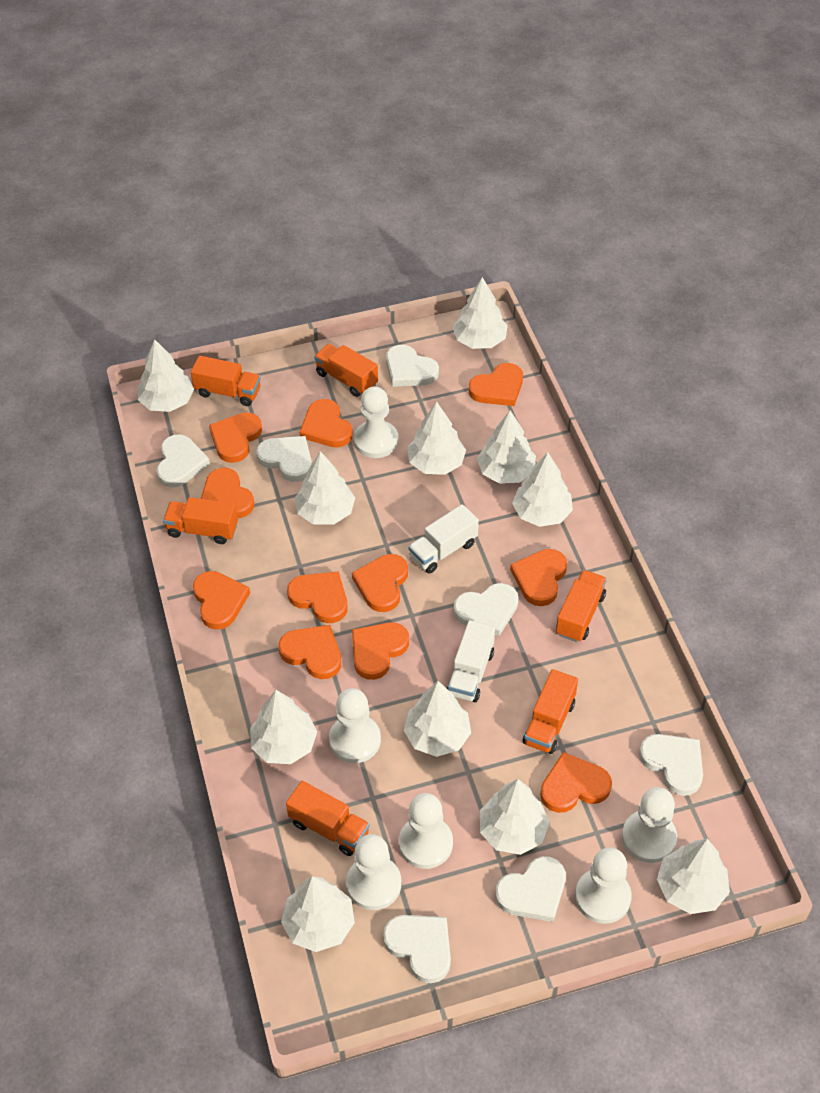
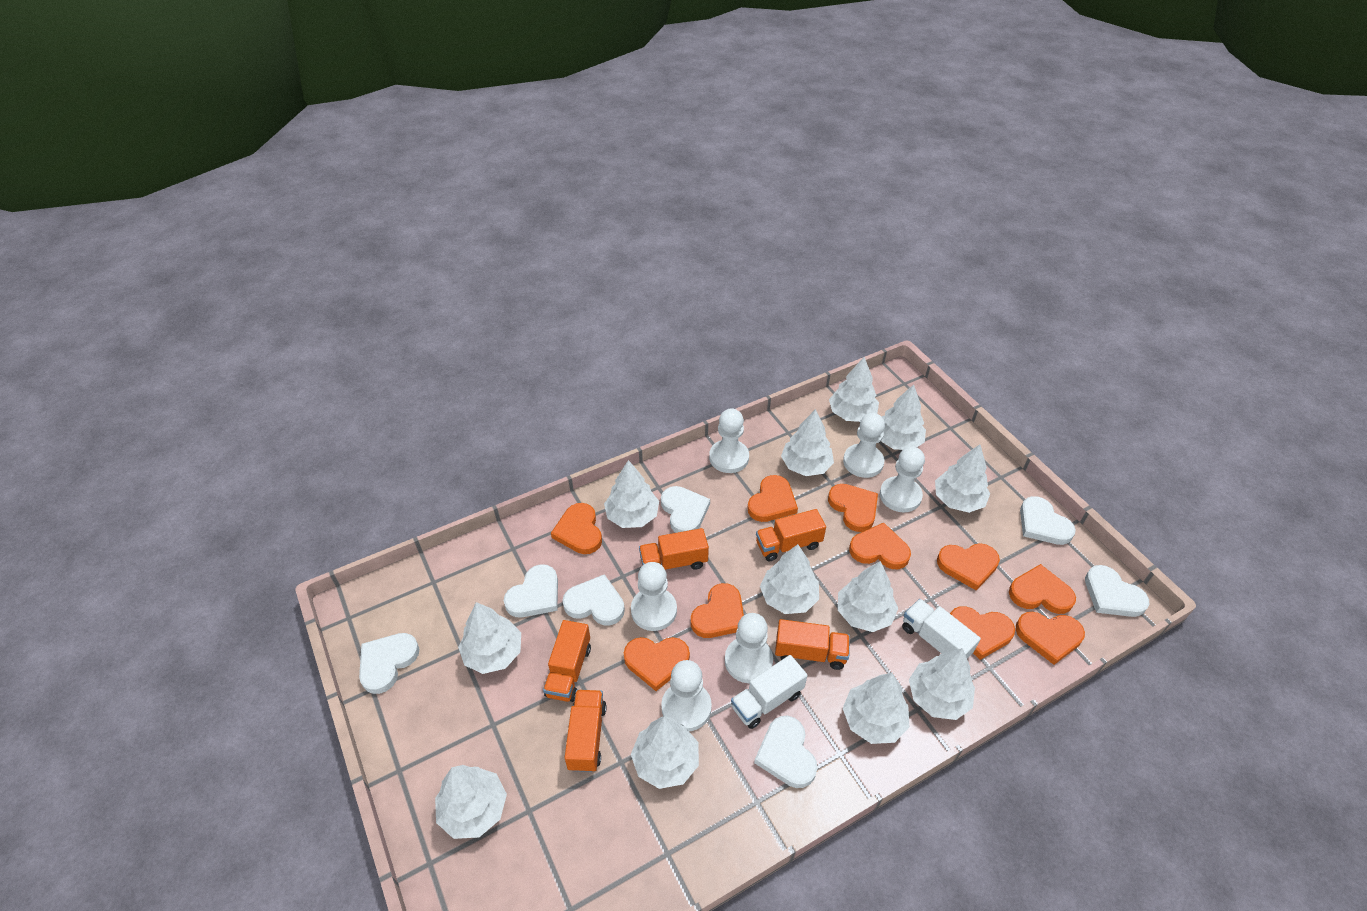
orange heart: [193,571,250,630] [201,468,254,518] [209,412,262,463] [278,625,341,679] [287,571,348,623] [300,399,353,448] [352,554,408,612] [352,622,409,680] [469,363,523,406] [510,549,567,606] [540,752,612,813] = 11 -> [551,503,602,554] [624,637,690,691] [691,583,744,638] [747,475,798,522] [828,484,878,532] [849,522,911,569] [937,543,1000,591] [950,606,1015,660] [1009,564,1076,614] [1016,612,1085,665] = 10
orange truck: [163,497,238,544] [191,356,261,406] [286,781,370,856] [314,344,378,397] [523,669,578,754] [556,570,607,642] = 6 -> [543,620,591,702] [564,690,607,772] [639,528,709,570] [756,509,826,561] [775,619,850,670] = 5
white tree: [138,339,194,412] [250,690,317,764] [281,876,355,952] [295,451,355,524] [404,681,471,757] [407,401,466,475] [453,277,508,349] [477,411,536,484] [480,779,550,855] [512,452,573,527] [657,839,730,914] = 11 -> [435,765,507,839] [458,602,521,674] [604,460,659,528] [631,716,699,789] [760,544,819,614] [781,409,834,476] [829,357,879,422] [838,561,898,632] [843,673,909,744] [881,384,926,450] [909,648,975,720] [935,444,990,513] = 12

